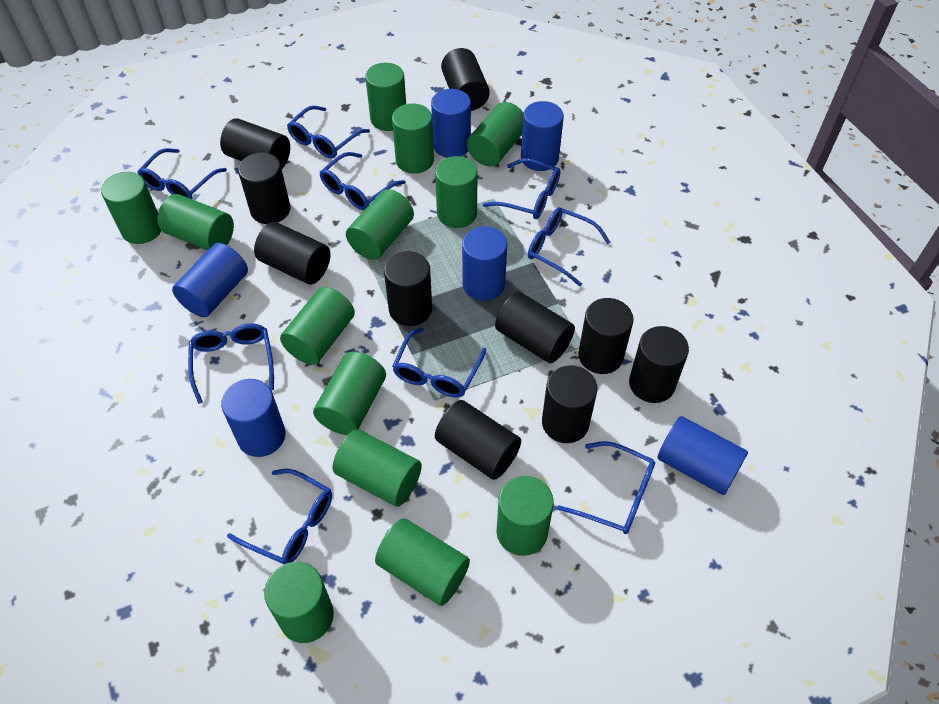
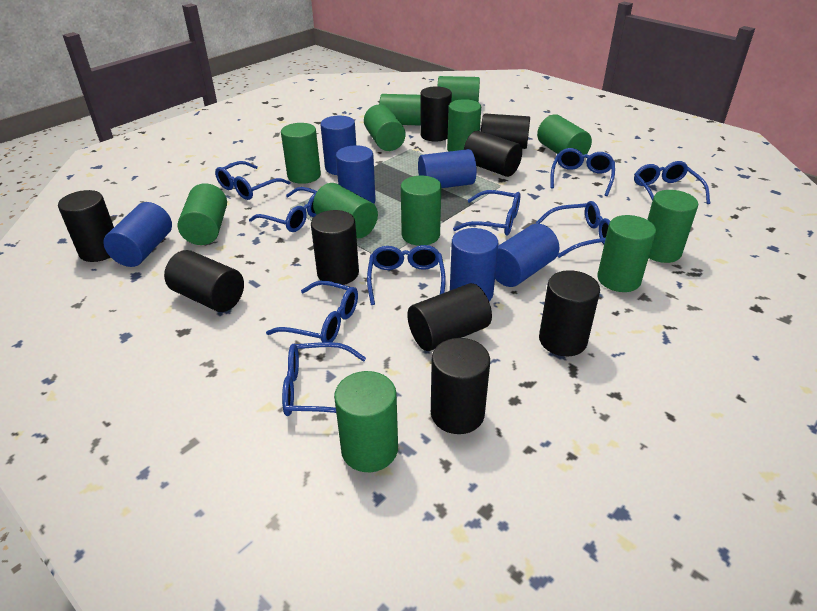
black cylinder: [220,118,290,169] [238,152,291,224] [254,222,330,285] [384,251,432,326] [435,400,521,480] [441,48,490,111] [495,292,575,363] [542,365,598,443] [578,298,634,374] [629,326,689,403] = 10 -> [58,190,114,262] [164,250,244,312] [311,210,359,285] [407,283,492,351] [420,86,452,142] [431,338,490,434] [464,131,522,177] [481,114,530,149] [539,270,600,356] = 9
green cylinder: [101,172,161,244] [158,194,234,250] [264,562,334,643] [280,287,355,365] [313,352,386,435] [333,429,422,507] [346,189,414,260] [365,63,406,131] [375,518,470,606] [392,103,434,174] [435,156,478,228] [467,102,524,166] [496,476,554,556] = 13 -> [178,183,227,245] [281,123,321,184] [313,183,378,238] [334,371,398,472] [364,104,406,151] [379,94,420,125] [401,176,441,246] [438,76,480,103] [447,99,481,152] [537,114,592,155] [597,215,656,292] [647,190,698,263] = 12

